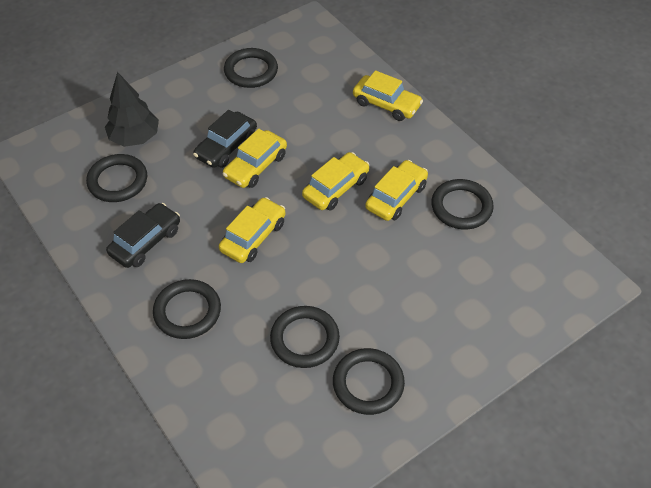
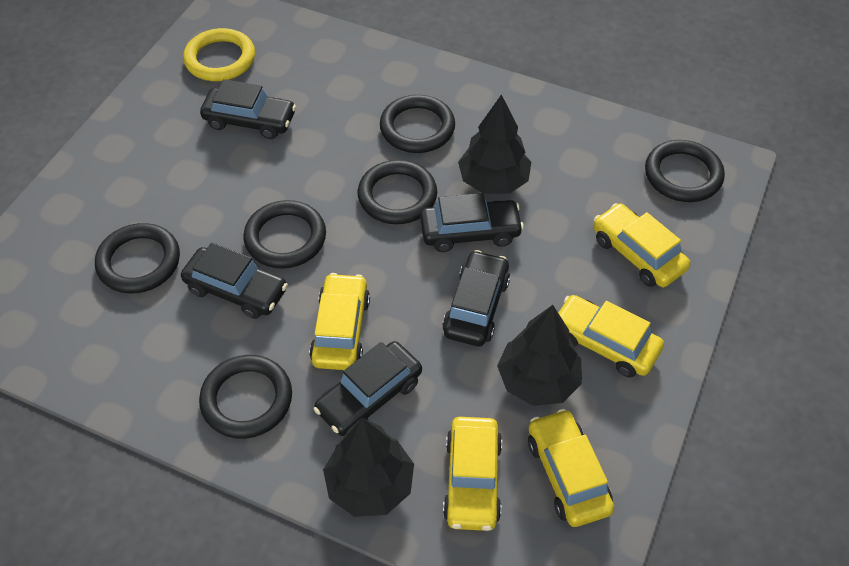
black car: [106,203,180,268] [193,110,257,168] = 2 -> [181,243,288,319] [200,79,296,139] [314,341,422,436] [420,193,524,252] [442,250,510,346] = 5
black tree: [105,72,159,147] = 1 -> [323,418,414,517] [458,95,531,194] [497,305,582,406] = 3
yellow ring: none = 0 -> [183,28,255,81] = 1

